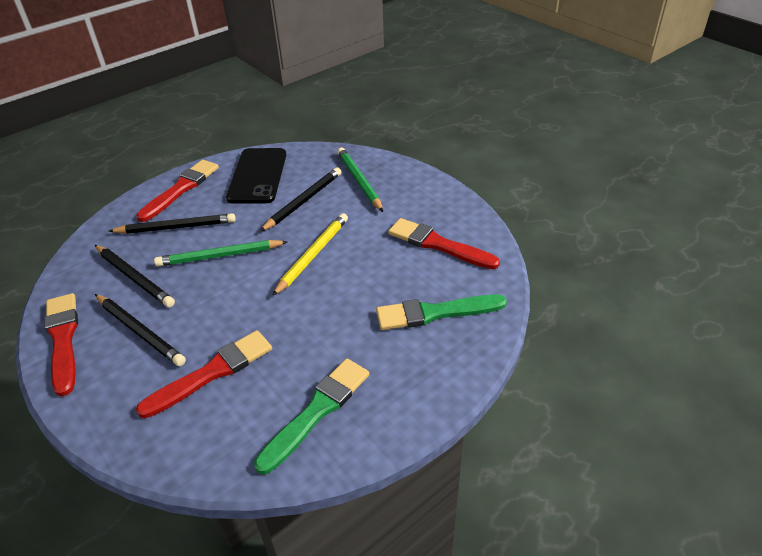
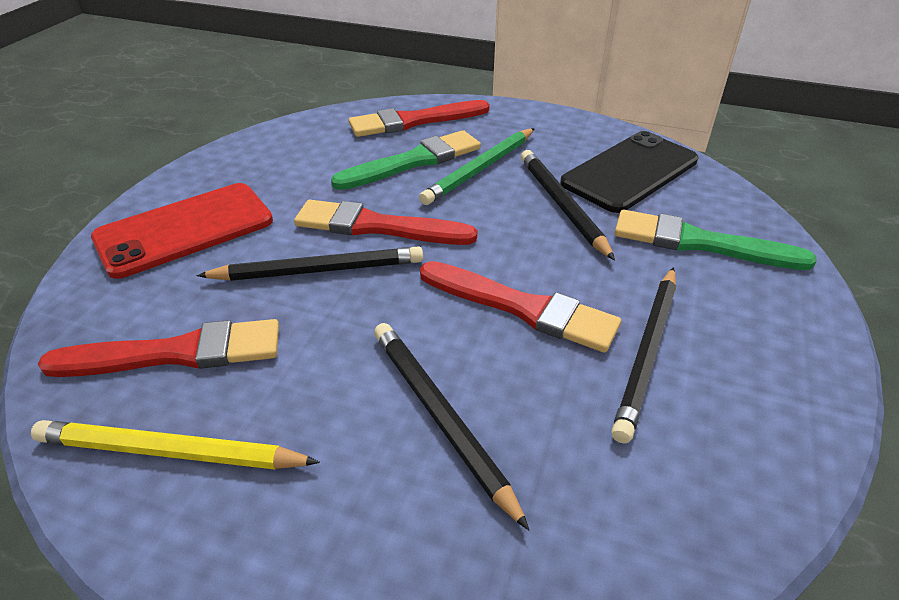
green pencil: [154,240,288,267] [337,148,383,212] = 2 -> [419,128,535,205] = 1
red phone: none = 0 -> [91,183,273,279] = 1

